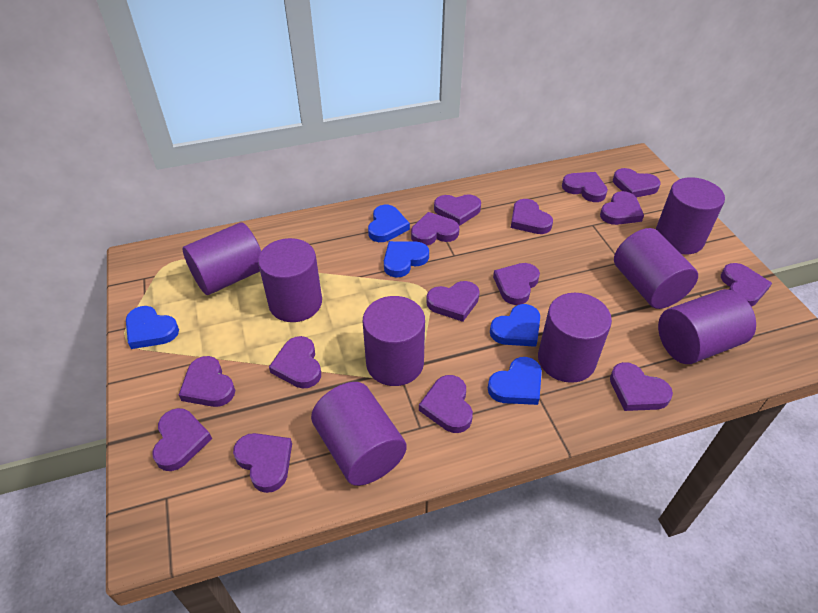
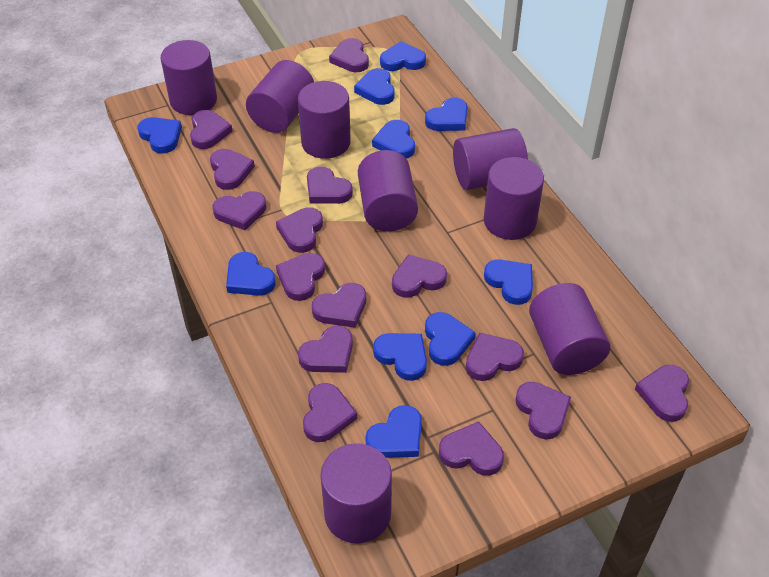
blue heart: [126,306,179,349] [368,205,410,242] [384,241,429,278] [488,357,542,405] [490,304,540,347] = 5 -> [137,117,182,154] [226,252,276,296] [354,68,395,105] [366,405,422,458] [372,120,415,159] [373,333,427,381] [380,41,426,71] [425,97,467,131] [425,312,476,366] [484,259,533,305] = 10

